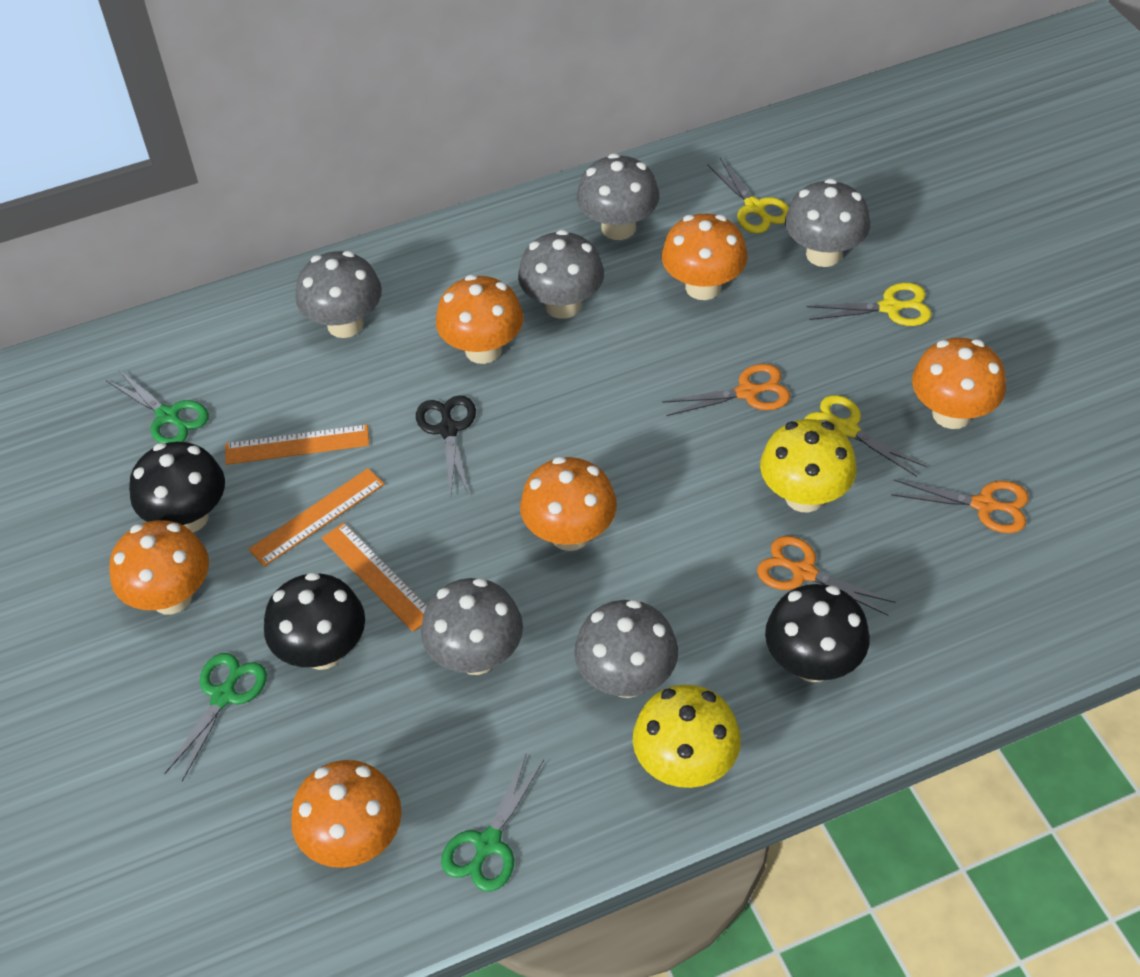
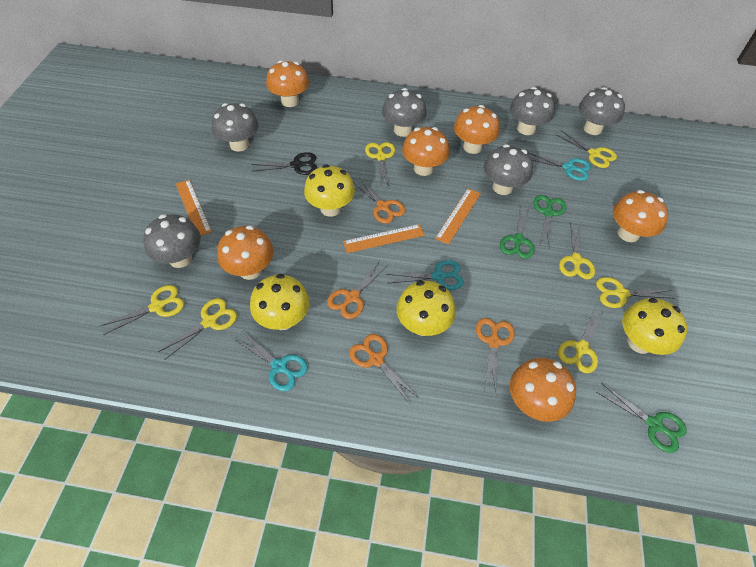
black mushroom: [129,442,225,532] [264,572,365,670] [765,584,870,682] = 3 -> none = 0
orange scissors: [662,364,790,416] [757,536,896,615] [891,480,1029,533] = 3 -> [327,261,388,319] [349,334,419,404] [353,177,406,224] [476,318,515,393] = 4
turquoise scissors: none = 0 -> [234,331,308,391] [387,260,464,290] [527,152,591,181] = 3
yellow mushroom: [633,685,741,788] [760,419,857,513] = 2 -> [250,274,310,330] [304,164,355,217] [396,281,456,336] [622,298,687,355] = 4
yellow scissors: [707,158,789,234] [804,395,927,477] [807,283,931,326] = 3 -> [100,285,184,335] [158,298,237,360] [365,142,395,187] [557,130,617,168] [558,307,605,373] [559,222,595,279] [596,277,676,308] = 7

